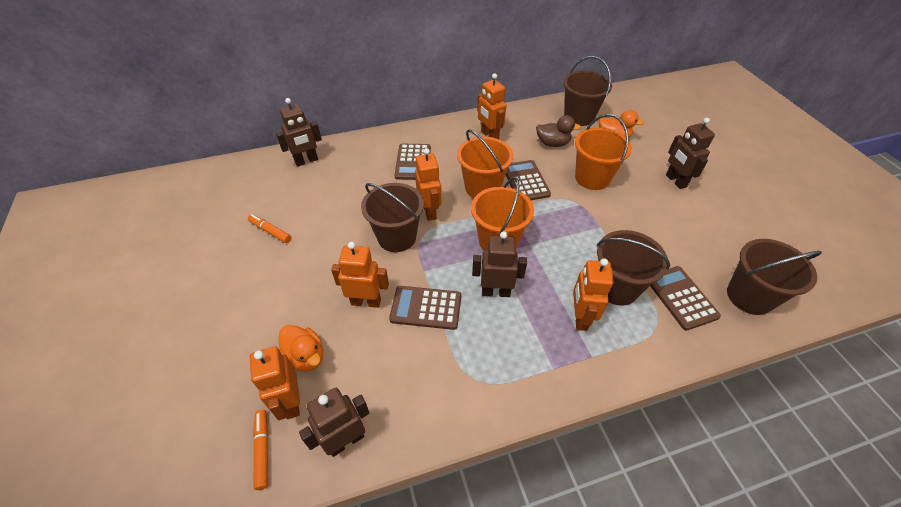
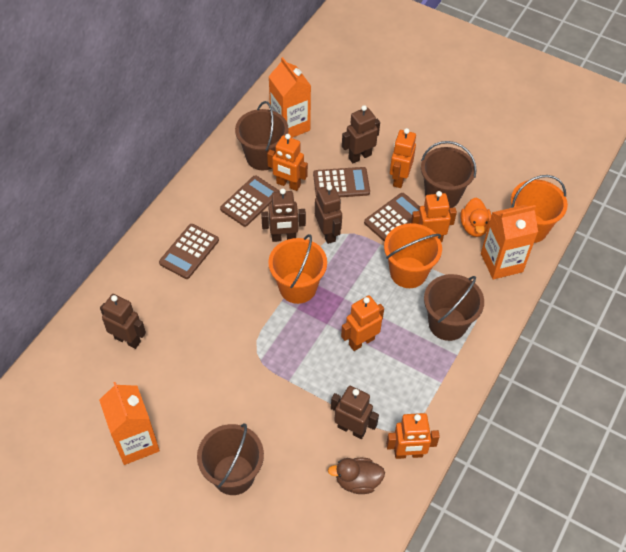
brown robot: [276,98,322,166] [299,388,369,457] [472,231,527,297] [666,118,715,189] = 4 -> [100,294,146,349] [261,189,306,242] [315,185,342,244] [331,386,379,439] [342,105,380,163] = 5
orange carton: none = 0 -> [99,382,160,465] [268,57,311,138] [481,205,538,279] = 3
orange duck: [278,325,323,372] [599,110,644,138] = 2 -> [460,198,491,237] = 1
orange marker: [248,214,291,243] [253,410,268,490] = 2 -> none = 0

